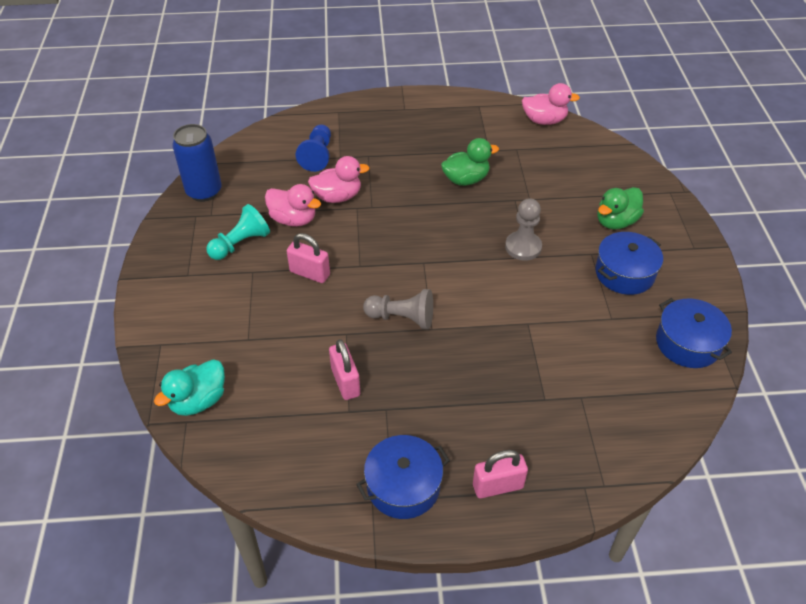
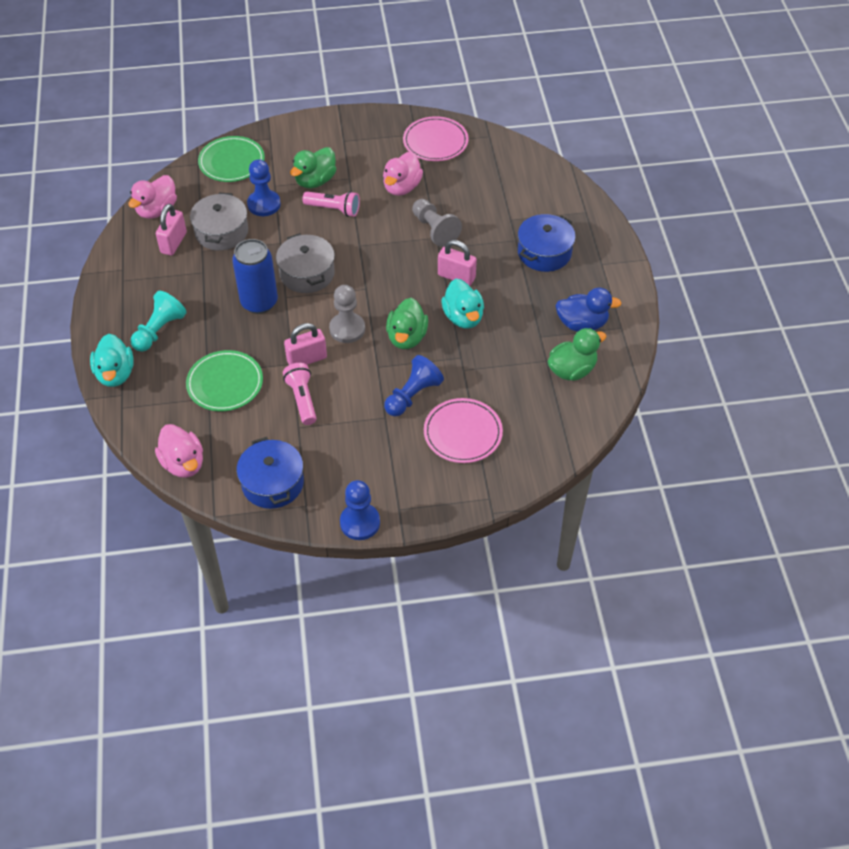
blue duck: none = 0 -> [556,288,621,332] = 1
blue pawn: [296,124,331,172] = 1 -> [247,159,281,216] [340,480,380,540] [384,355,444,416] = 3
blue pot: [356,435,450,519] [595,232,663,295] [656,298,732,368] = 3 -> [237,437,304,509] [518,214,576,272] = 2
green duck: [441,138,499,186] [597,187,644,230] = 2 -> [290,147,336,188] [386,298,428,349] [548,328,606,381] = 3
green plate: none = 0 -> [186,350,263,411] [198,136,265,182] = 2
grey pot: none = 0 -> [190,192,248,250] [276,233,335,293] = 2
pink flashlight: none = 0 -> [283,363,317,425] [302,191,360,217] = 2
pink plate: none = 0 -> [403,116,468,161] [424,398,503,463] = 2
turquoise duck: [154,359,225,416] = 1 -> [90,334,134,387] [441,279,484,329] = 2

